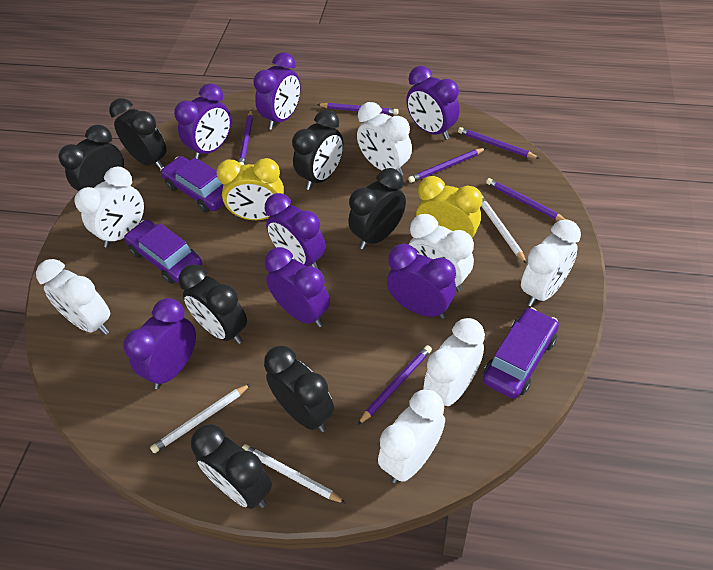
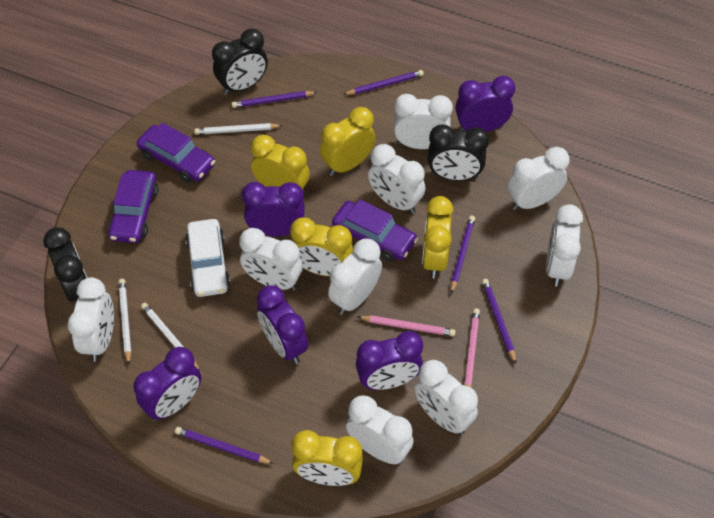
black clock: [59,125,124,191] [109,98,166,170] [179,264,247,344] [191,424,272,509] [264,345,334,432] [292,110,343,190] [348,168,406,249] = 7 -> [43,227,87,302] [212,29,268,95] [428,124,489,181] = 3
pink pencil: none = 0 -> [358,315,456,336] [465,308,480,387] = 2
purple clock: [123,298,196,389] [174,83,231,159] [253,52,301,130] [264,247,330,327] [265,193,326,270] [387,244,456,319] [406,66,460,140] = 7 -> [133,347,201,421] [242,182,305,236] [257,285,308,364] [356,331,423,390] [455,76,515,132] = 5
purple pencil: [238,110,253,165] [317,103,399,115] [358,345,432,425] [408,148,486,183] [458,127,540,159] [486,178,566,221] = 6 -> [175,427,274,464] [232,91,317,108] [343,70,424,95] [451,215,475,294] [482,279,516,364] = 5
white car: none = 0 -> [185,219,230,297] = 1
white clock: [36,259,110,335] [74,167,144,248] [357,102,412,176] [378,389,445,483] [409,214,474,292] [423,318,485,406] [521,220,581,307] = 7 -> [67,277,114,362] [239,228,303,290] [328,239,382,315] [346,395,414,464] [368,144,425,213] [394,94,453,149] [415,360,478,435] [508,147,570,211] [546,204,583,287] = 9
yellow clock: [217,158,284,220] [416,176,483,238] = 2 -> [251,135,310,190] [290,217,353,276] [291,430,363,486] [320,107,376,176] [422,196,454,278] = 5

